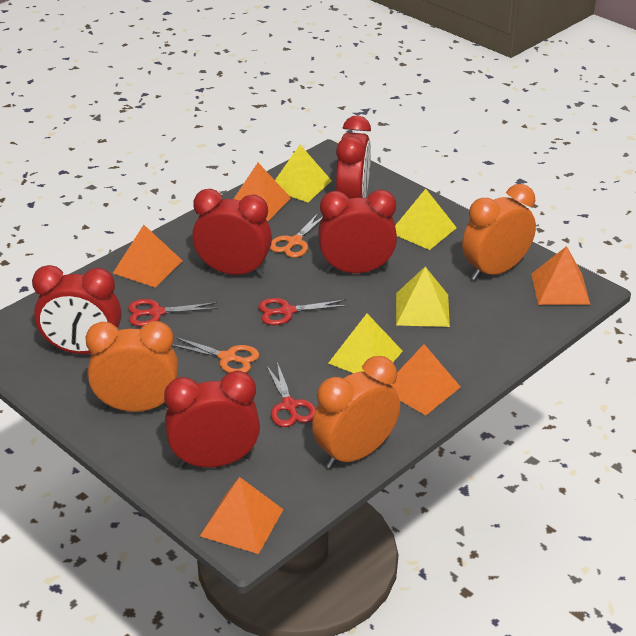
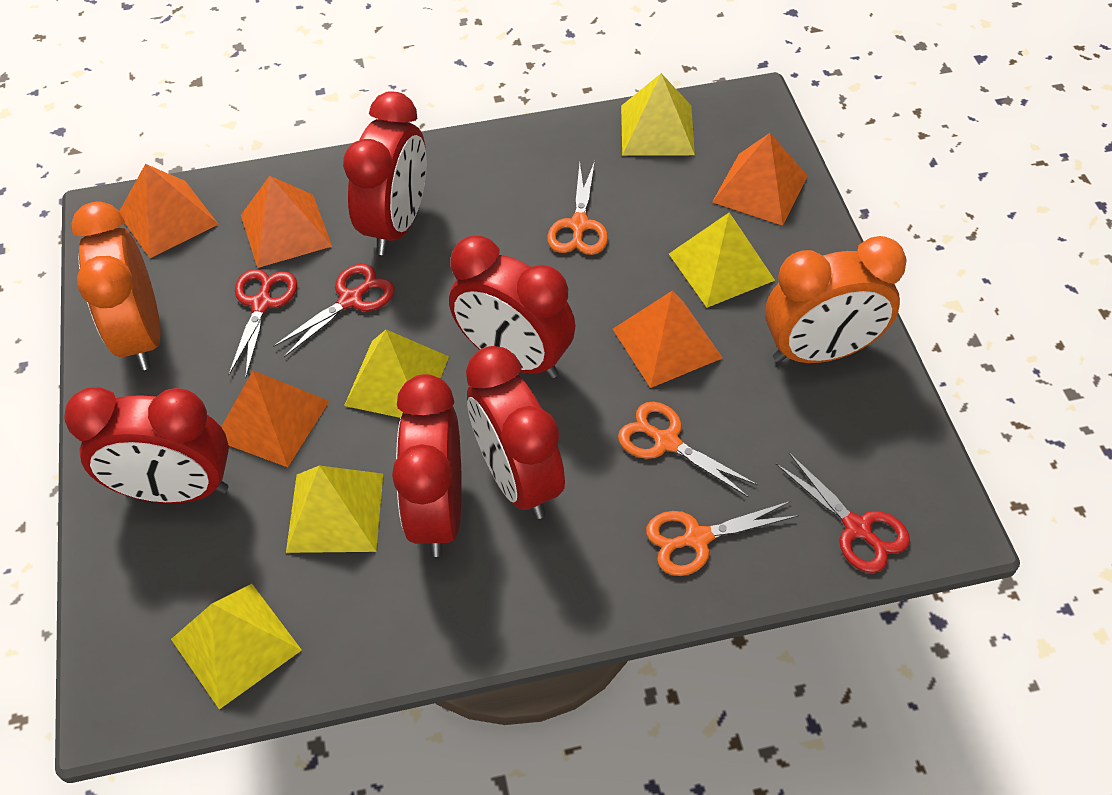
orange clock: [86,321,178,412] [312,356,400,469] [462,184,536,281] = 3 -> [71,201,161,370] [765,236,907,363] = 2
orange scissors: [172,337,259,373] [270,212,323,258] = 2 -> [547,161,608,255] [618,402,758,497] [646,501,799,576] = 3
yellow pyramid: [275,145,332,202] [328,314,403,373] [395,189,457,250] [396,267,450,327] = 4 -> [171,584,302,710] [286,465,383,553] [344,330,449,418] [621,73,695,156] [669,212,775,308] = 5

